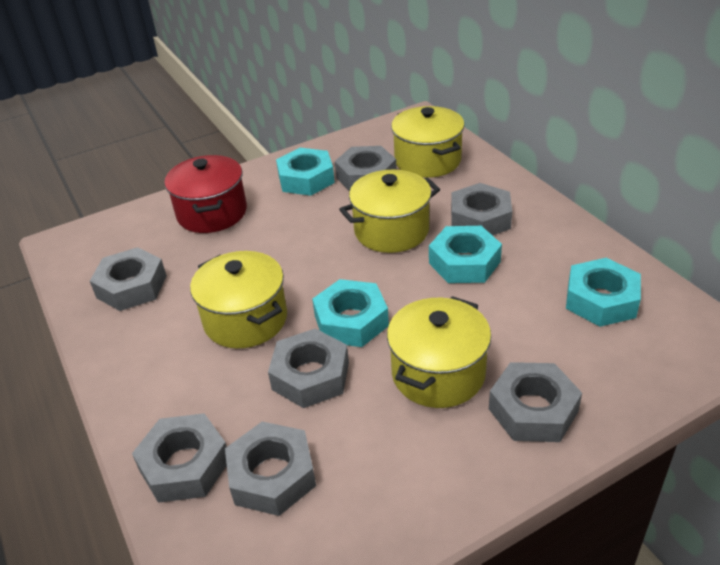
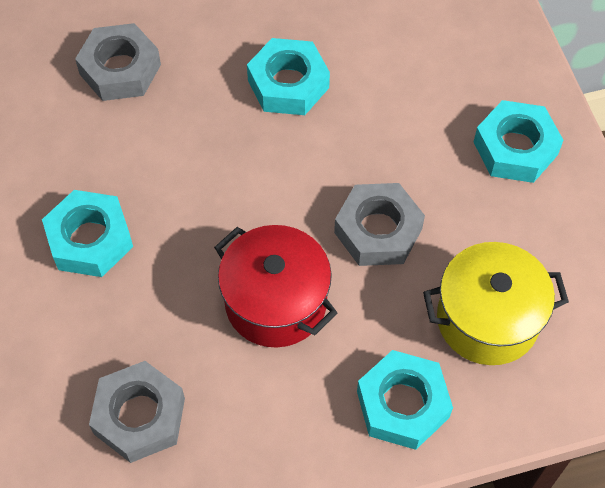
grey nut: [90,247,167,311] [132,413,227,503] [225,422,316,516] [268,329,349,408] [335,146,397,191] [451,183,512,236] [489,362,582,442] = 7 -> [75,23,161,101] [89,361,185,463] [334,183,425,266] = 3
yellow pot: [190,251,287,349] [339,169,440,253] [387,296,491,408] [391,106,465,178] = 4 -> [423,242,569,365] = 1

